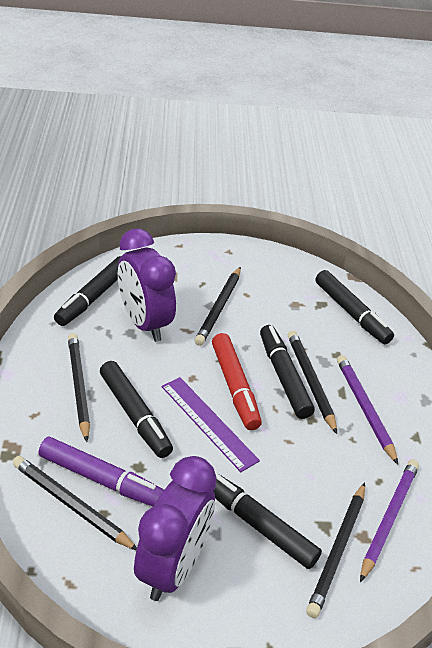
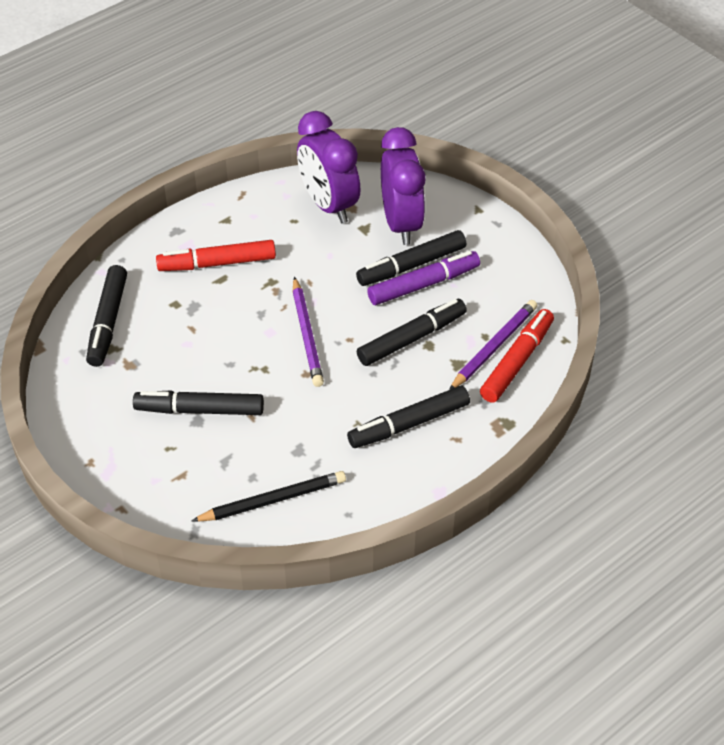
black pencil: [13,456,137,550] [68,333,90,442] [195,267,241,346] [288,330,337,434] [306,482,365,618] = 5 -> [191,471,346,522] = 1
purple ruler: [162,377,260,472] = 1 -> none = 0
red marker: [212,333,262,430] = 1 -> [156,240,276,271] [480,309,554,403] = 2

